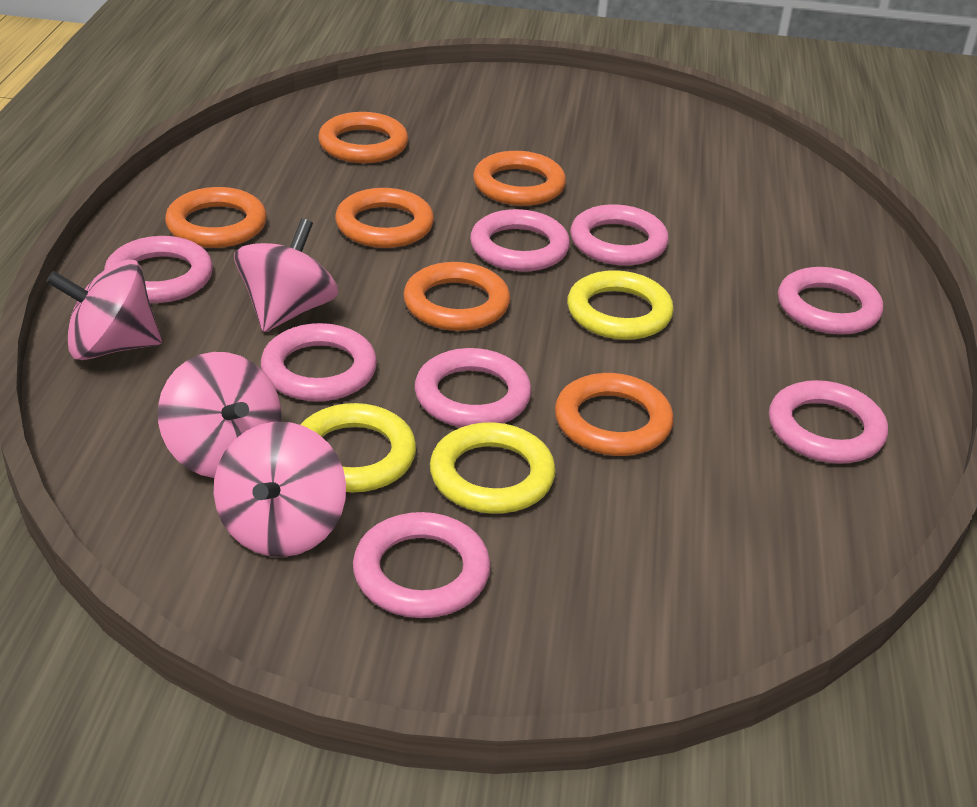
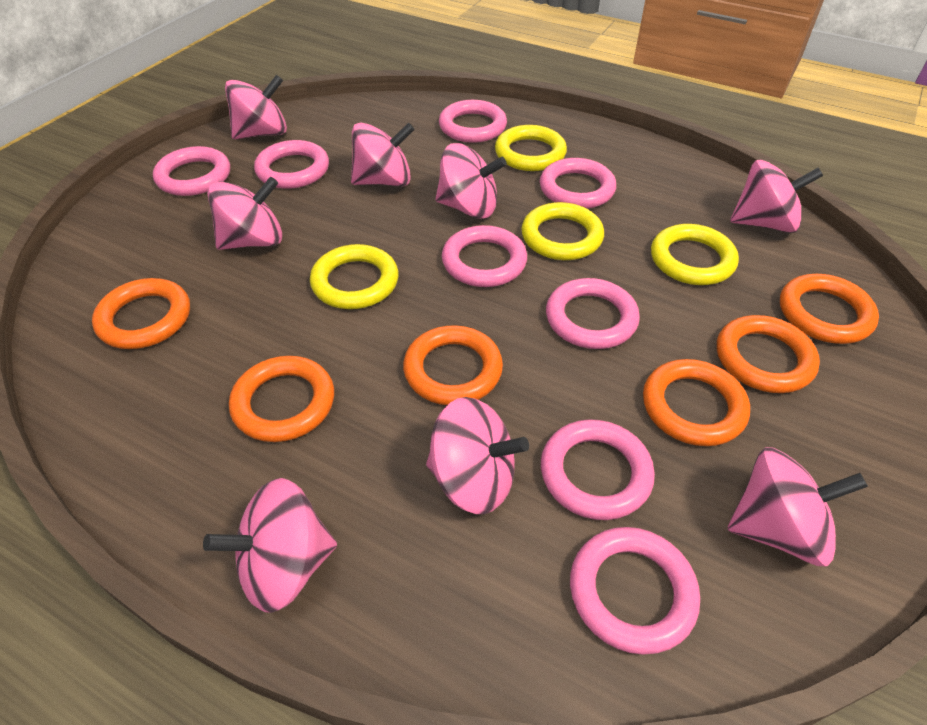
pink spinning top: [46,259,162,360] [158,352,282,478] [214,422,346,557] [234,218,338,332] = 4 -> [203,478,337,613] [207,177,282,250] [225,75,287,139] [351,123,415,186] [426,397,529,514] [435,143,507,219] [727,447,868,566] [730,160,823,233] = 8
yellow ring: [300,403,416,493] [430,422,556,514] [567,270,674,340] = 3 -> [310,244,398,309] [495,125,567,171] [521,202,604,260] [651,224,739,285] = 4

